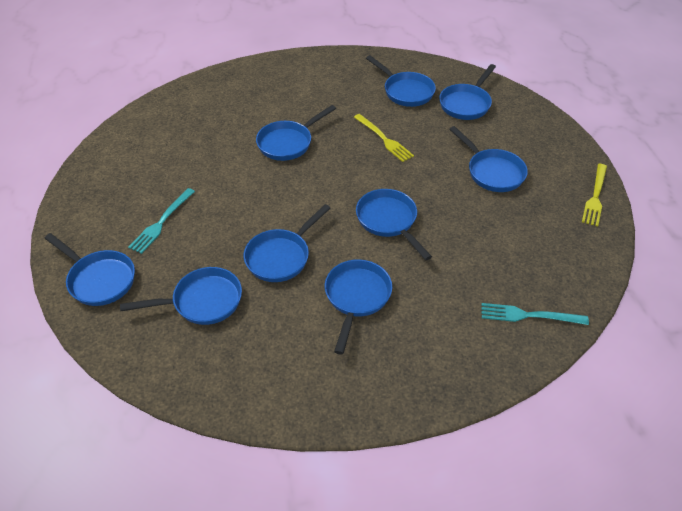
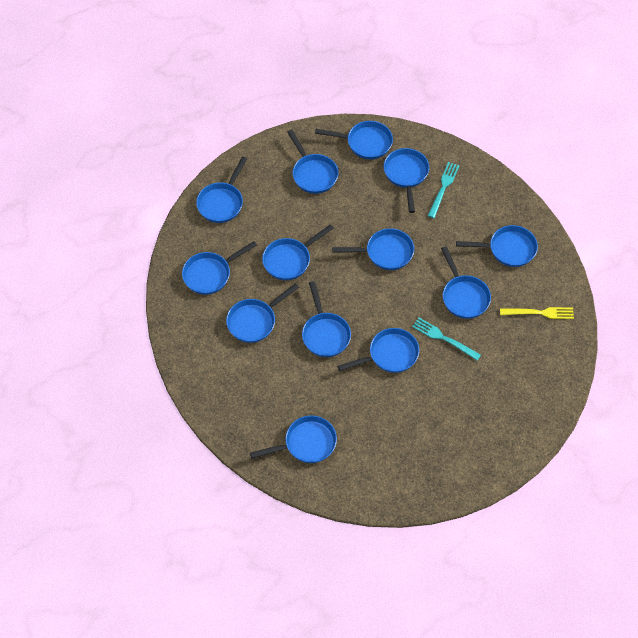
blue pan: [44,233,135,306] [120,267,242,325] [244,204,330,282] [256,105,336,161] [325,259,392,355] [356,189,432,260] [366,55,436,107] [439,64,496,120] [449,126,528,192] = 9 -> [182,241,257,295] [196,157,247,223] [226,283,299,343] [250,415,337,463] [262,224,334,280] [287,129,339,194] [302,281,351,357] [315,121,393,159] [332,228,414,270] [337,328,419,373] [384,148,429,213] [441,246,491,319] [456,225,538,267] = 13
yellow fork: [354,114,414,162] [582,164,607,226] = 2 -> [500,307,574,319] = 1

